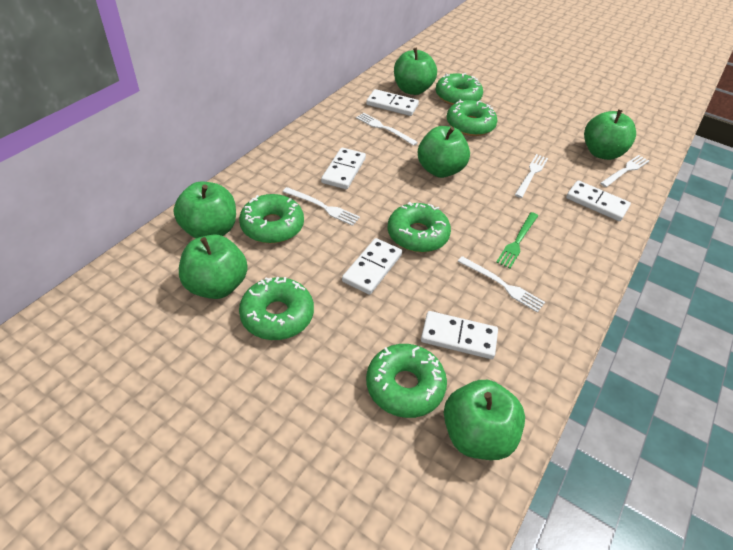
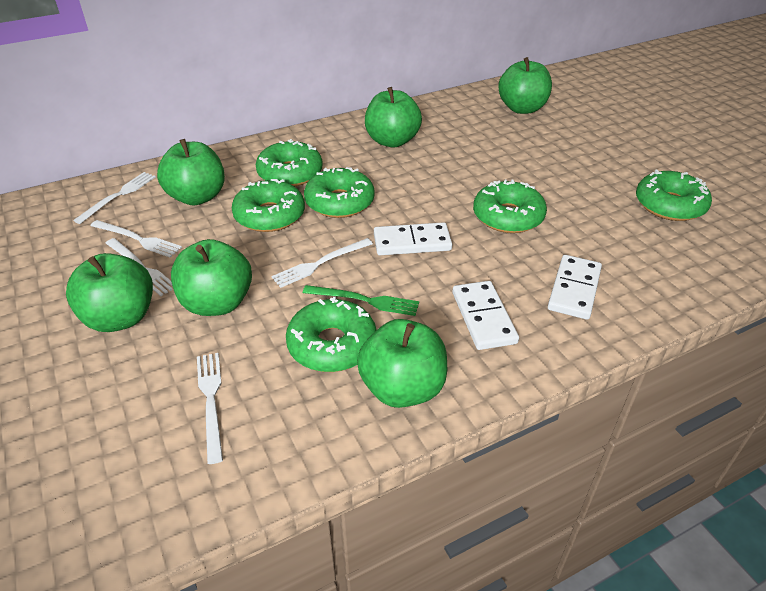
white domino: [321,147,366,189] [342,238,402,295] [366,89,419,116] [421,311,498,359] [566,180,631,221] = 5 -> [374,222,452,255] [452,281,519,350] [548,255,602,320] = 3

